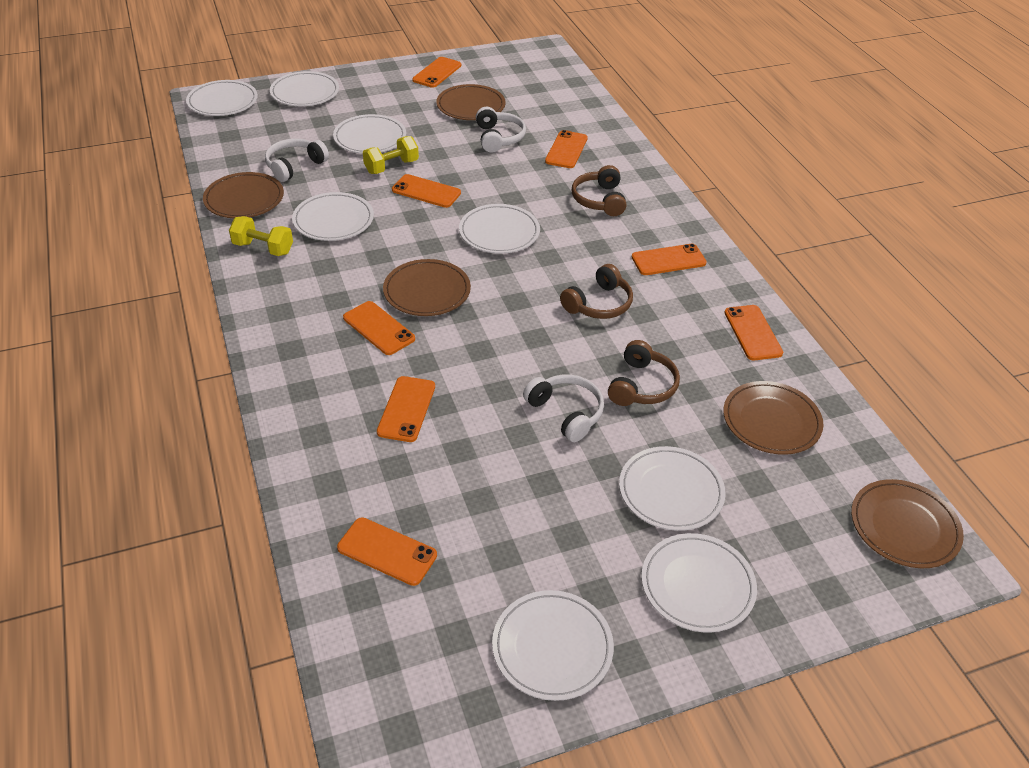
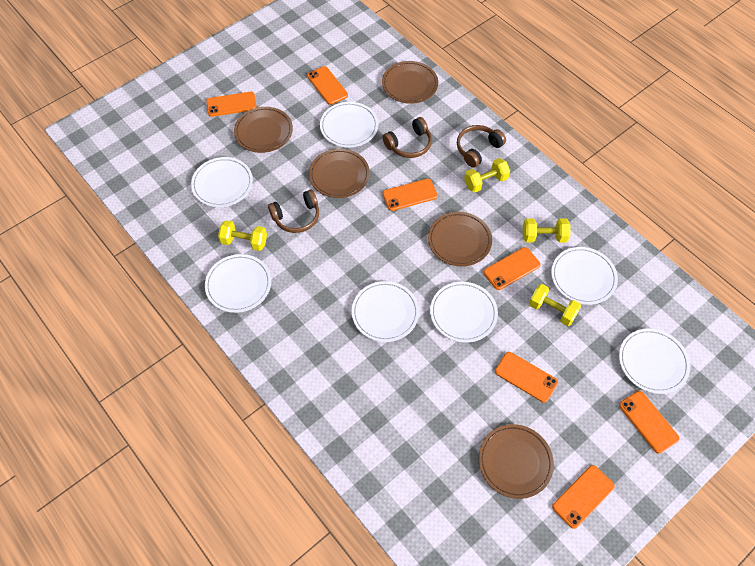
orange phone: [337,517,437,586] [343,301,415,355] [377,376,435,442] [392,174,461,208] [412,57,461,88] [545,130,588,168] [632,244,707,275] [724,305,783,360] = 8 -> [206,92,257,117] [307,66,348,105] [383,179,438,211] [483,247,541,290] [495,352,558,403] [552,465,615,529] [619,391,680,454] = 7
white headphones: [265,138,329,182] [476,107,526,152] [523,374,604,442] = 3 -> none = 0
white plate: [186,80,258,116] [270,71,339,106] [292,192,374,241] [333,114,406,154] [459,204,540,254] [492,590,614,701] [619,446,726,531] [641,533,757,632] = 8 -> [191,157,253,207] [205,254,271,313] [320,102,378,148] [352,281,419,342] [430,282,498,343] [551,247,618,305] [619,329,690,394] = 7
yellow dumbbell: [229,216,293,256] [363,136,419,174] = 2 -> [218,220,267,251] [464,158,510,193] [523,218,571,243] [529,284,581,326] = 4

